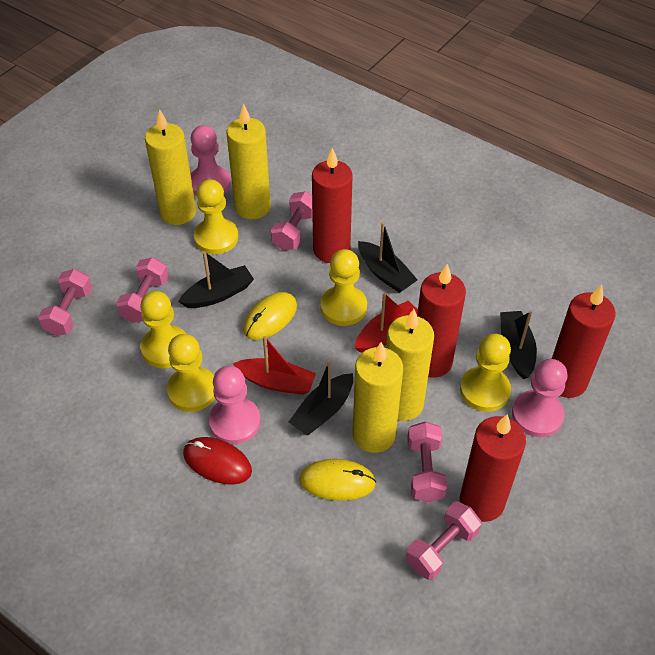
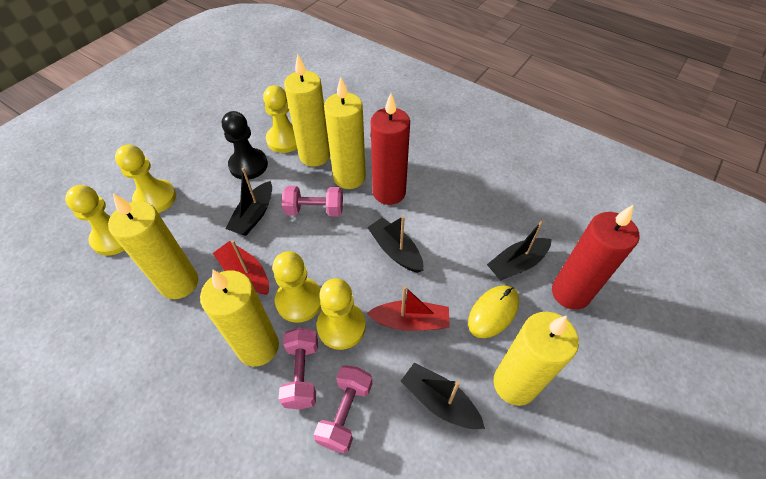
black pawn: none = 0 -> [222,111,268,179] = 1
pink dumbbell: [38,269,92,336] [116,257,169,323] [271,191,313,250] [406,502,481,580] [407,421,447,502] = 5 -> [279,328,318,409] [282,186,343,217] [314,365,372,454] = 3
pink pawn: [191,125,231,196] [209,366,261,444] [512,359,567,437] = 3 -> none = 0
red candle: [312,148,353,263] [417,264,466,377] [460,414,526,522] [552,285,616,398] = 4 -> [371,93,410,205] [552,205,639,310] = 2
red mouse: [183,437,252,485] = 1 -> none = 0
yellow candle: [145,109,196,225] [227,104,271,219] [353,342,403,453] [386,309,434,421] = 4 -> [108,193,198,299] [200,270,279,366] [284,54,330,167] [324,77,366,189] [494,312,579,406] = 5
yellow mouse: [243,292,297,340] [299,459,376,501] = 2 -> [468,285,519,338] = 1

